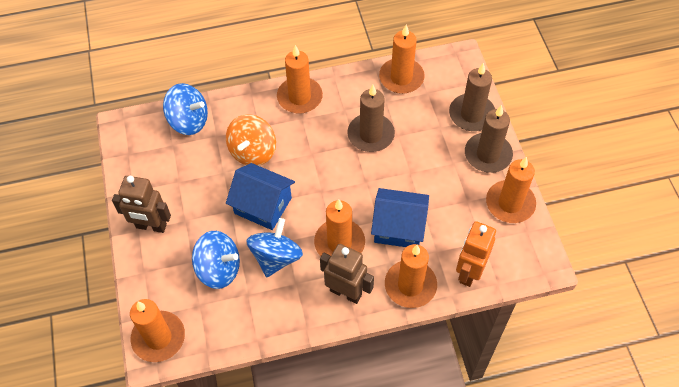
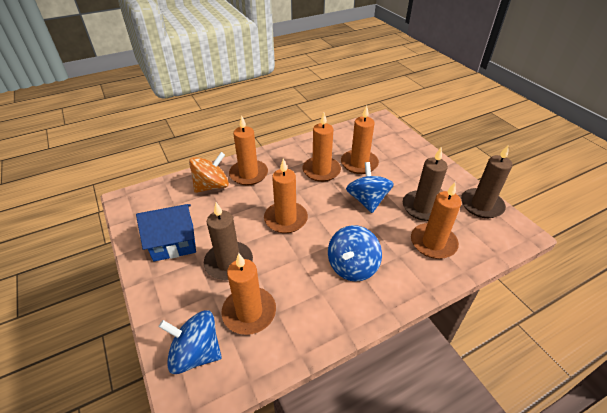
blue house: [226,163,295,230] [371,188,429,247] = 2 -> [136,204,196,262] = 1
brown robot: [112,176,171,233] [320,244,374,304] = 2 -> none = 0
orange robot: [456,221,496,287] = 1 -> none = 0

